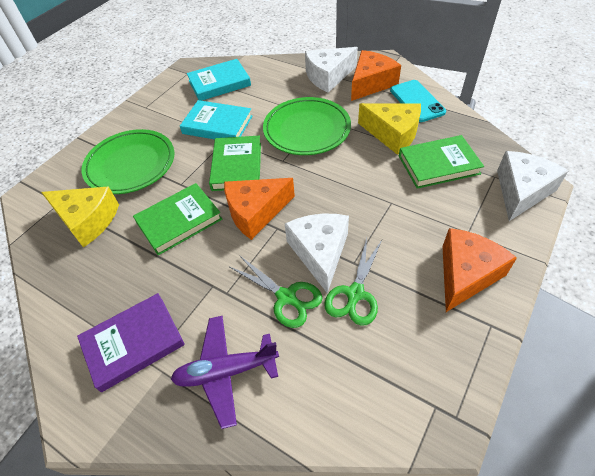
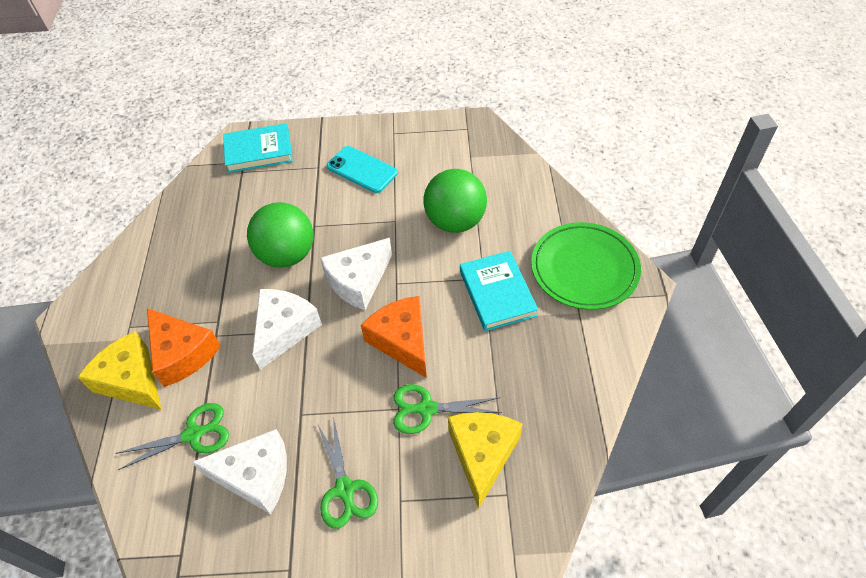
green ball: none = 0 -> [247,202,313,268] [423,169,487,233] = 2
green book: [133,183,222,255] [209,136,261,191] [399,135,484,189] = 3 -> none = 0
green plate: [82,129,174,194] [263,97,351,155] = 2 -> [531,222,641,310] = 1
green scissors: [230,255,322,328] [324,238,382,326] = 2 -> [116,403,229,470] [317,416,378,529] [393,384,502,434] = 3
orange cheese: [224,178,295,240] [351,50,401,101] [442,228,517,312] = 3 -> [147,308,221,387] [361,296,427,378] = 2
purple book: [77,293,185,392] = 1 -> none = 0
purple plane: [171,316,279,429] = 1 -> none = 0

